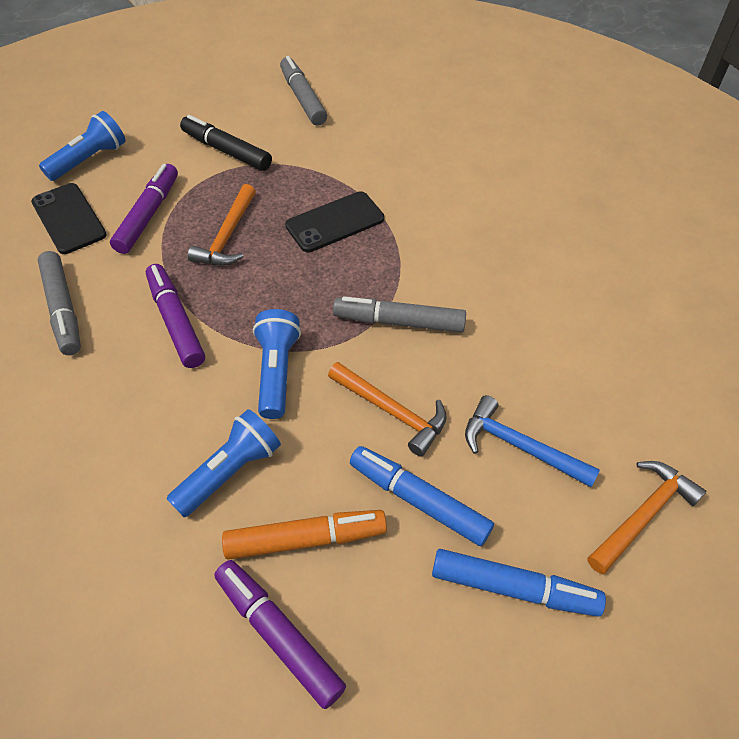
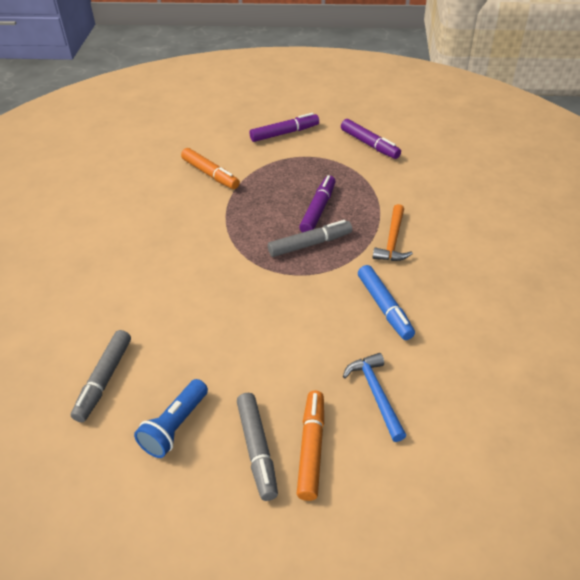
black marker: [180,115,272,171] = 1 -> none = 0
black phone: [31,183,107,254] [285,191,384,252] = 2 -> none = 0
blue flashlight: [39,111,126,181] [166,409,281,517] [253,309,301,419] = 3 -> [134,379,208,458] = 1
blue marker: [350,446,494,546] [432,549,606,617] = 2 -> [358,265,415,340] = 1
orange hammer: [188,184,256,266] [328,362,447,457] [588,461,707,574] = 3 -> [373,204,413,261] = 1
orange marker: [222,510,387,560] = 1 -> [181,148,240,189] [297,391,324,501] = 2

